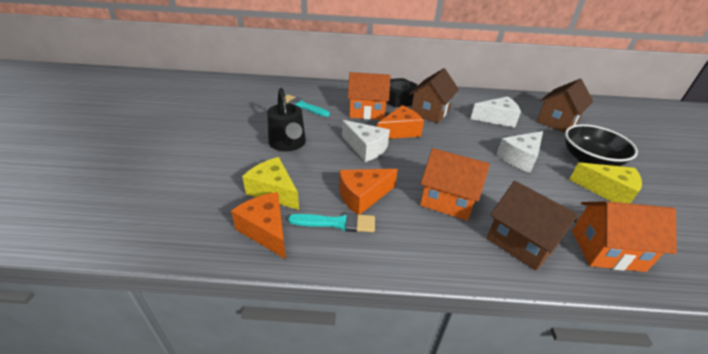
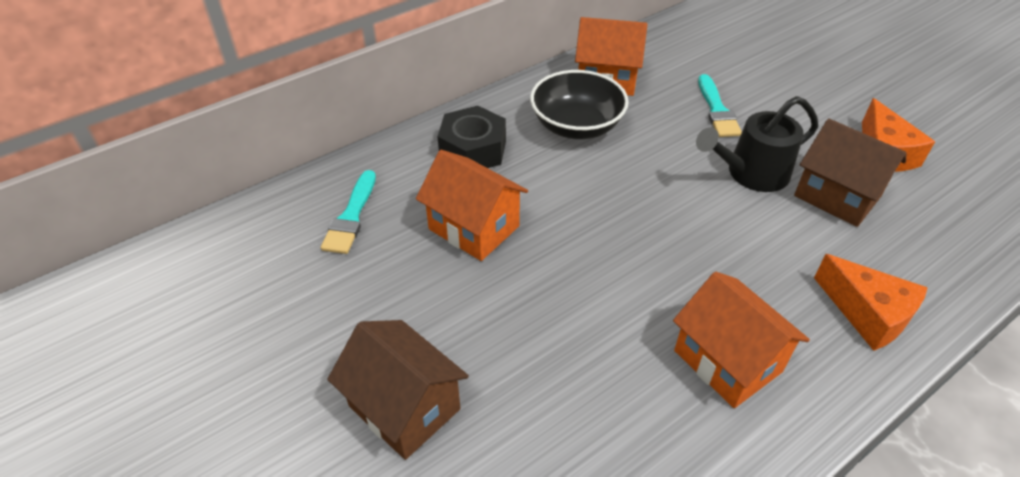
brown house: [409,68,459,123] [487,181,578,271] [536,79,593,133] = 3 -> [327,320,469,460] [794,118,906,227] = 2
orange cheese: [231,192,286,259] [339,169,398,215] [377,105,424,139] = 3 -> [814,254,928,351] [862,98,935,172] = 2
white cheese: [342,120,390,162] [471,96,521,128] [496,131,543,173] = 3 -> none = 0
yellow cheese: [242,157,299,210] [569,163,642,204] = 2 -> none = 0

